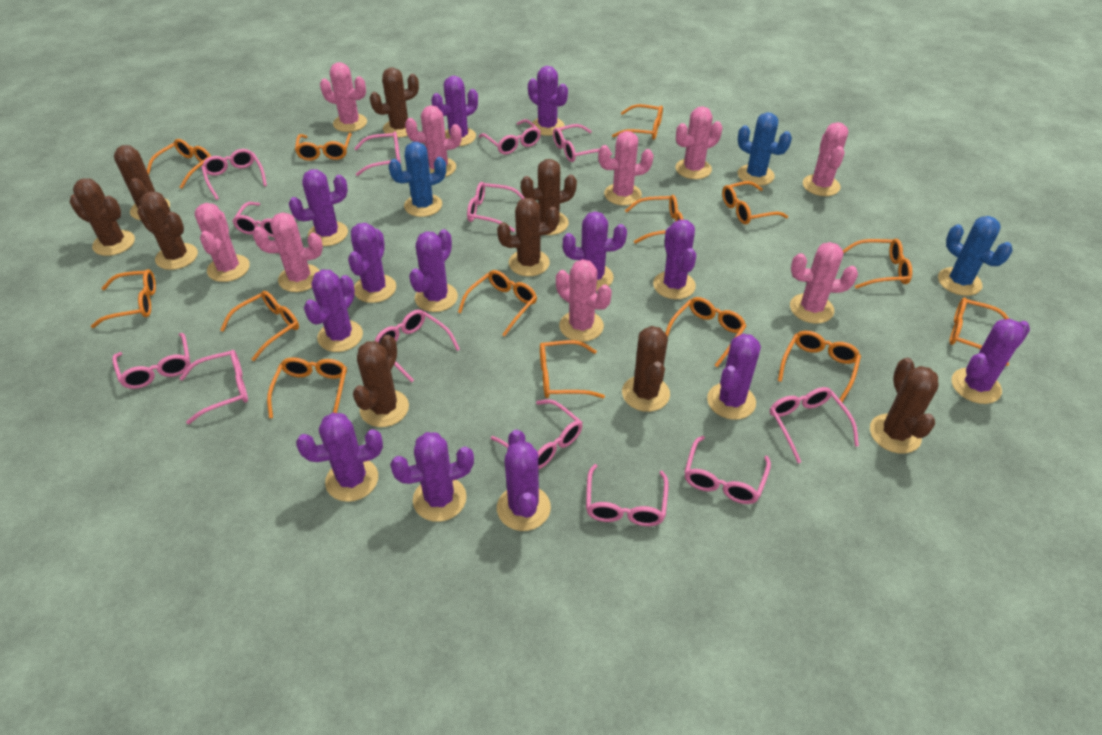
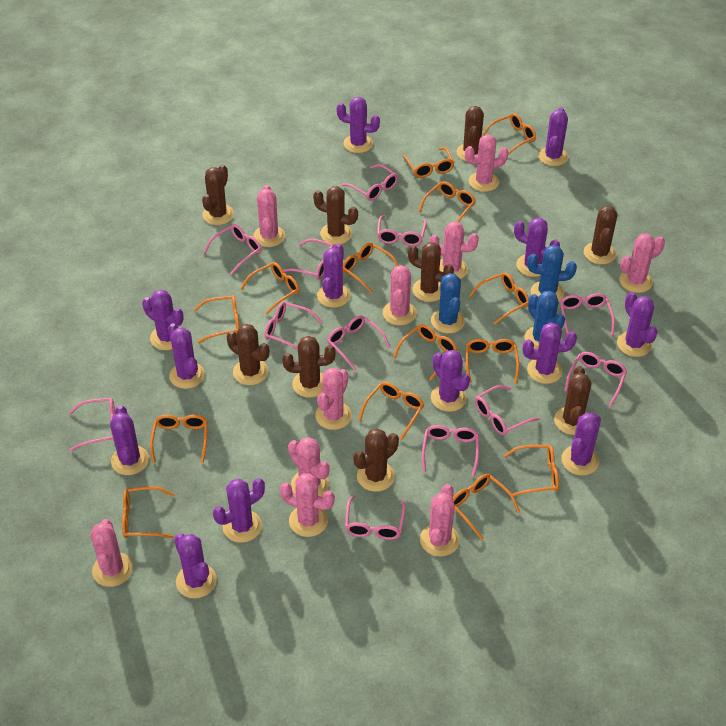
pink cactus: [194,203,250,282] [253,212,323,292] [320,62,367,132] [405,105,462,177] [556,259,612,342] [598,131,654,206] [676,106,722,179] [790,242,858,324] [803,122,848,196] = 9 -> [90,519,133,587] [253,185,285,247] [280,473,335,537] [288,437,330,497] [315,368,352,430] [383,265,417,325] [420,484,460,557] [429,221,479,279] [465,135,509,192] [619,234,665,293] = 10
pink glasses: [112,333,191,389] [179,350,248,424] [201,149,267,200] [232,202,304,238] [354,131,401,176] [375,310,460,383] [467,182,524,232] [479,119,541,155] [491,399,583,469] [553,124,612,162] [586,464,669,526] [684,436,771,504] [770,387,859,463] = 13 -> [69,398,115,451] [203,224,262,274] [264,302,322,350] [283,239,335,280] [327,315,390,371] [342,164,398,201] [345,495,406,540] [377,215,427,246] [422,425,479,477] [475,385,540,435] [560,293,615,335] [564,352,627,407] = 12

